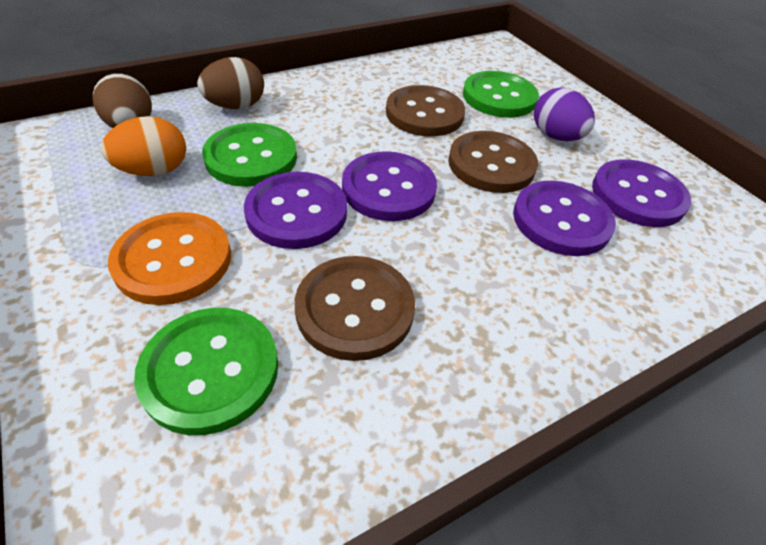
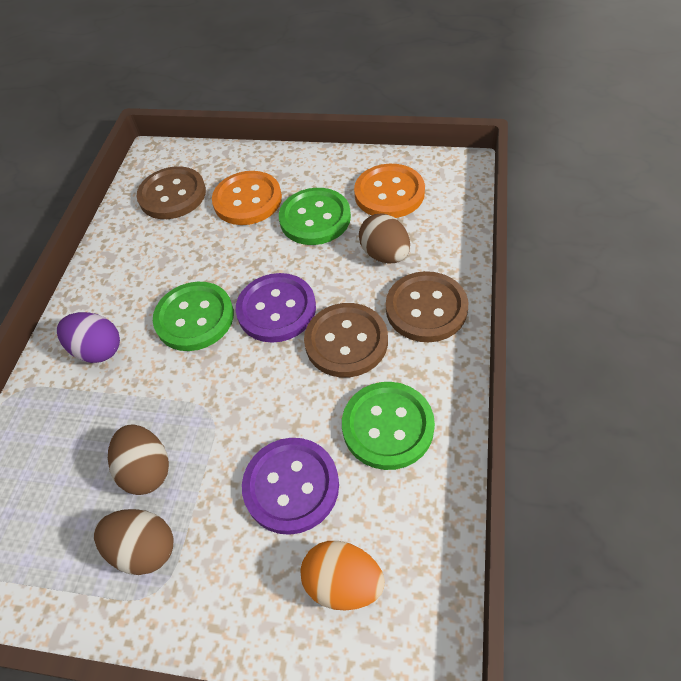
brown egg: [93,73,152,128] [197,57,264,109] = 2 -> [94,509,174,575] [108,424,169,495] [359,214,410,263] = 3
orange button: [108,212,231,305] = 1 -> [212,171,282,225] [354,164,425,218] = 2
purple button: [244,172,347,249] [342,151,437,221] [513,181,616,256] [592,159,691,227] = 4 -> [236,273,316,343] [242,438,339,535] = 2

